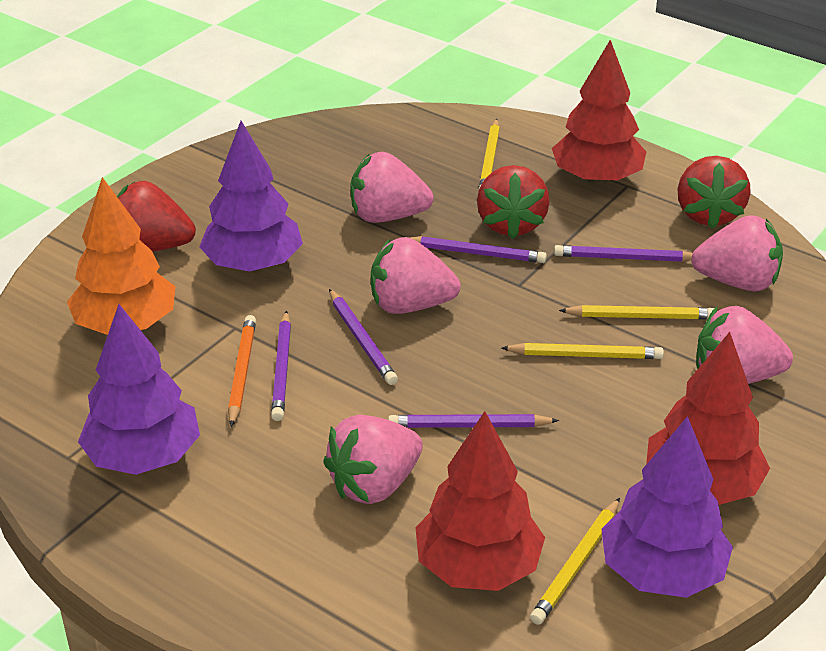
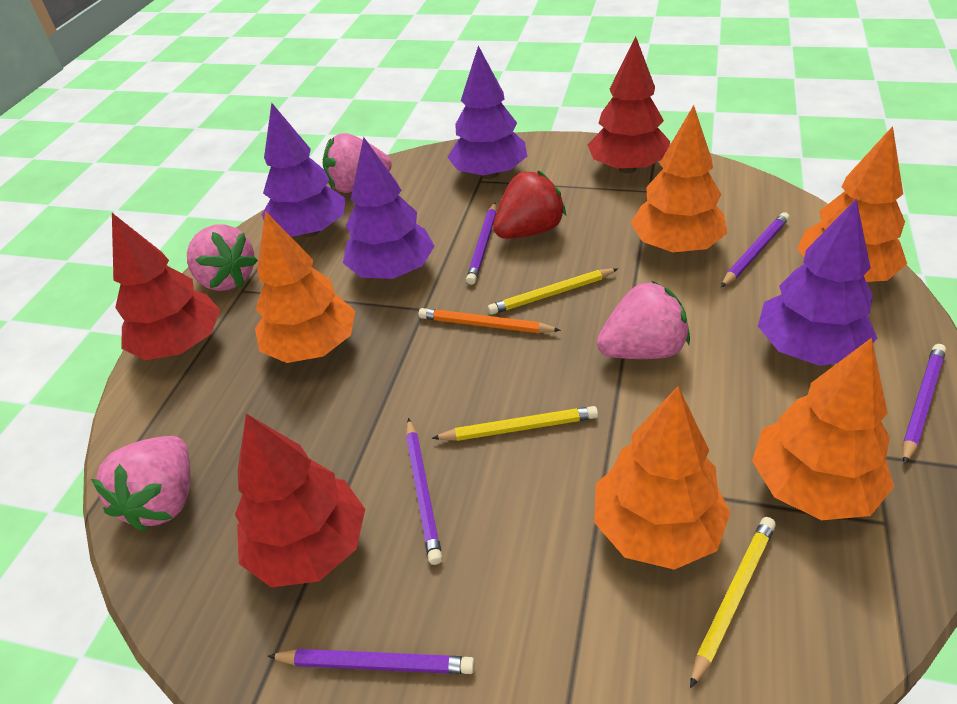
orange tree: [67,177,176,335] = 1 -> [255,211,355,363] [594,386,731,570] [631,105,727,252] [752,338,894,520] [797,126,907,282] = 5
pink strawberry: [323,415,423,504] [351,152,434,223] [371,237,461,314] [691,215,783,291] [696,306,793,384] = 5 -> [91,436,190,531] [187,224,258,291] [323,133,392,193] [597,280,690,359] = 4
purple tree: [78,304,200,475] [199,121,303,272] [602,416,733,598] = 3 -> [262,102,346,237] [343,137,435,279] [447,46,527,179] [758,199,877,366] = 4
red strawberry: [117,181,196,252] [477,165,550,239] [678,156,751,229] = 3 -> [493,171,566,239] = 1
yellow pencil: [479,119,500,188] [501,343,664,359] [530,498,620,625] [559,305,715,320] = 4 -> [432,406,598,441] [488,268,618,315] [690,517,776,688] = 3

